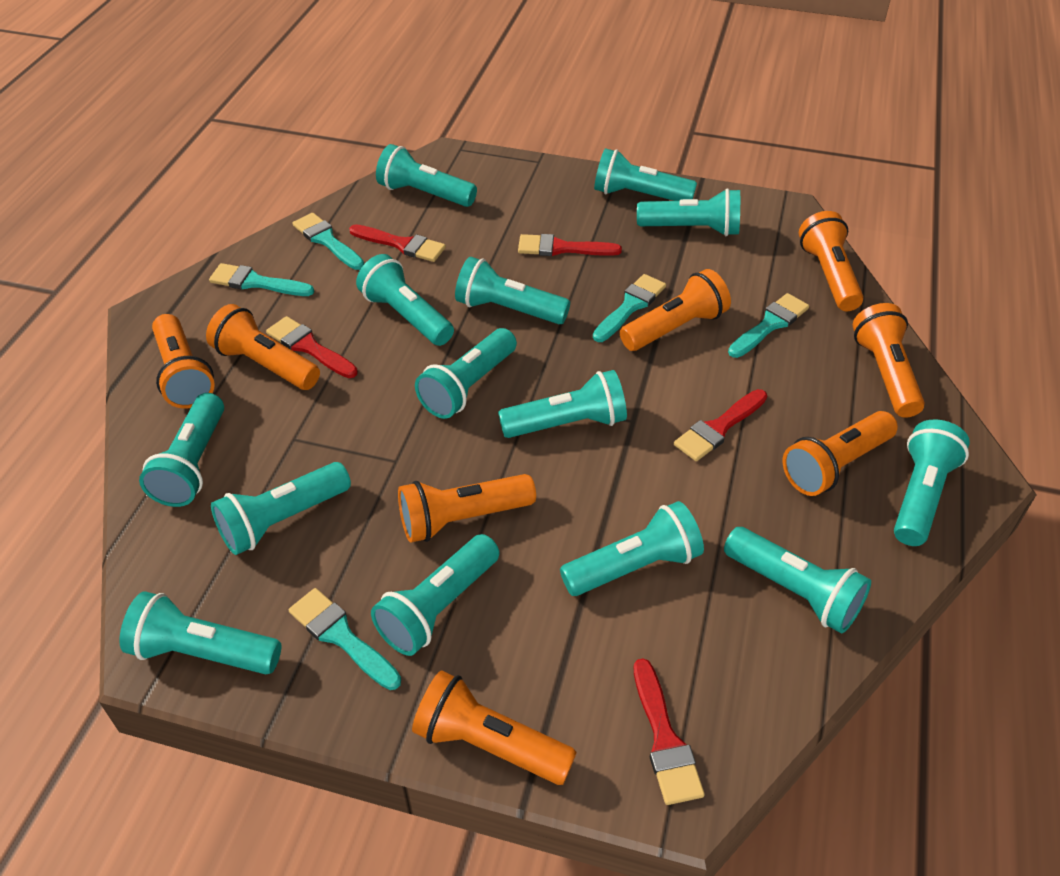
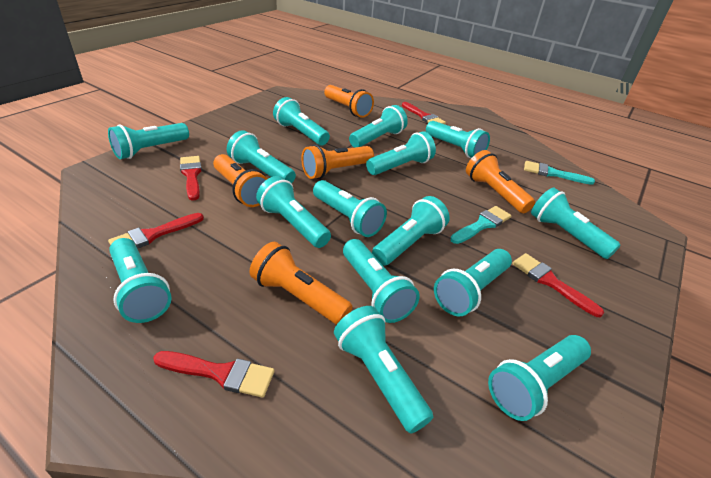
orange flashlight: [152,314,215,409] [206,304,320,390] [398,474,536,543] [412,670,577,785] [620,269,731,351] [783,411,898,496] [799,211,864,311] [852,303,925,418] = 8 -> [213,154,267,207] [250,242,353,325] [301,144,374,179] [324,85,374,118] [466,150,535,213] = 5
turquoise brush: [209,263,314,296] [289,588,401,690] [292,213,364,270] [593,274,666,342] [728,293,809,358] = 5 -> [450,206,511,244] [524,161,595,185] = 2
turquoise flashlight: [119,592,281,675] [139,393,224,507] [211,462,351,555] [356,254,454,346] [371,534,499,656] [376,144,477,207] [415,328,517,419] [455,257,570,324] [498,370,627,438] [560,501,704,596] [594,148,697,201] [637,188,740,236] [724,527,871,634] [894,419,970,546] = 14 -> [108,123,189,159] [109,238,171,323] [227,130,296,184] [256,176,331,248] [273,97,330,145] [313,180,387,237] [334,306,433,433] [343,239,420,323] [349,105,408,148] [366,131,436,175] [372,196,450,266] [426,121,490,158] [434,249,512,316] [488,335,591,421] [531,187,621,259] = 15

